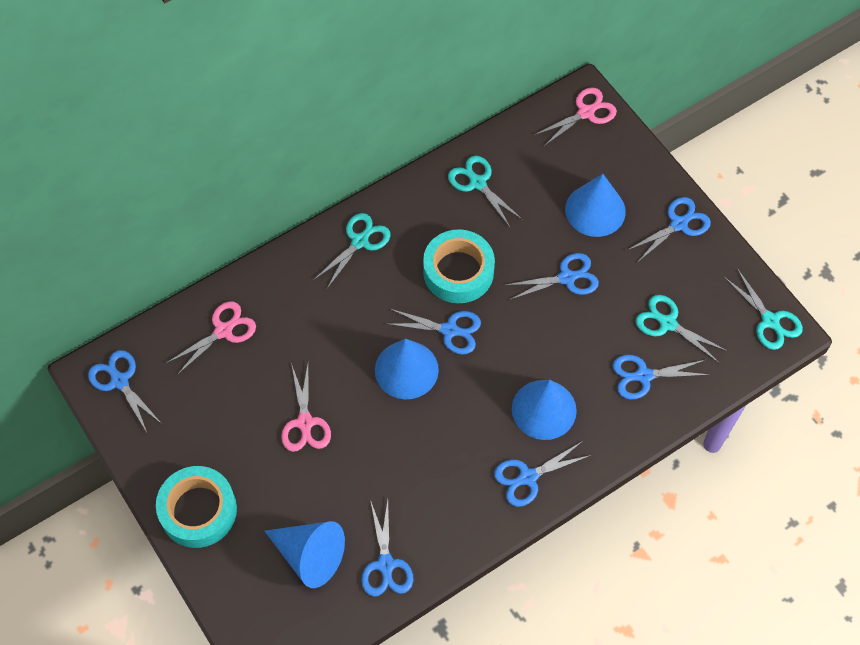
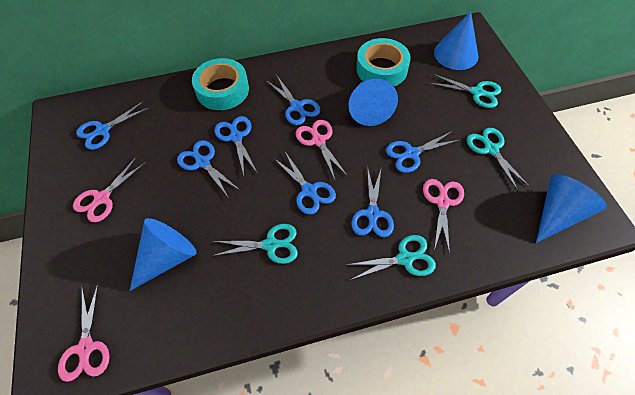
pink scissors: [167,302,256,375] [281,363,331,452] [534,87,617,147] = 3 -> [58,284,110,382] [73,157,146,222] [296,120,347,179] [423,179,464,254] = 4

